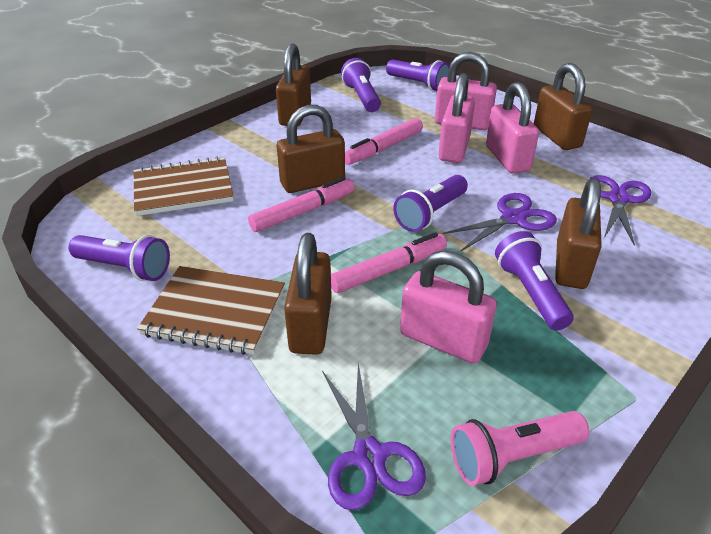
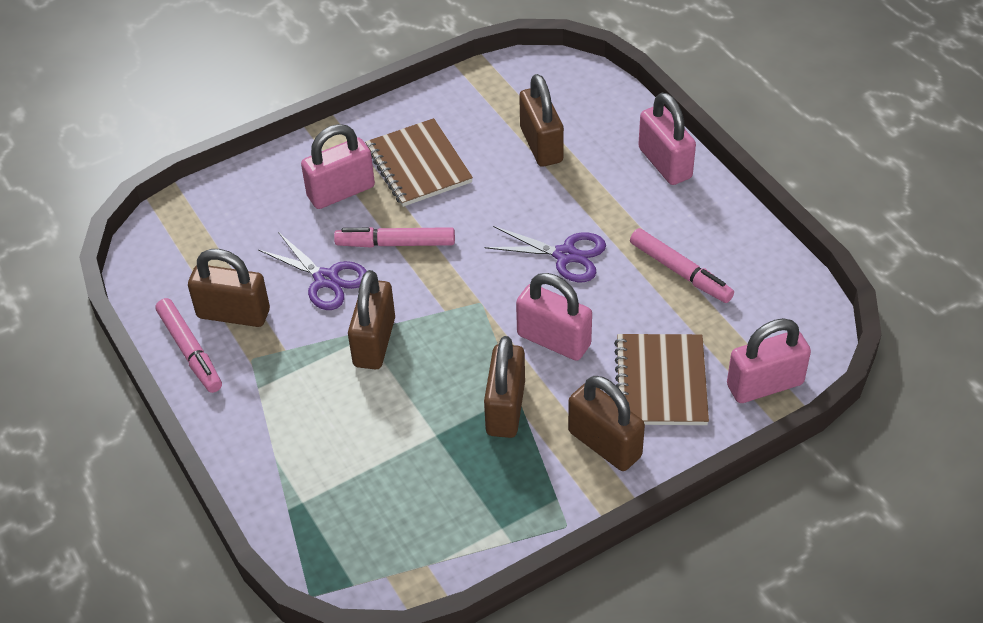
pink flashlight: [451,411,590,486] = 1 -> none = 0
purple flashlight: [69,235,170,281] [341,58,381,112] [386,59,450,92] [393,175,468,232] [495,231,574,330] = 5 -> none = 0
purple scissors: [322,363,426,511] [442,193,557,251] [590,175,651,246] = 3 -> [258,232,367,310] [485,226,606,282] = 2

